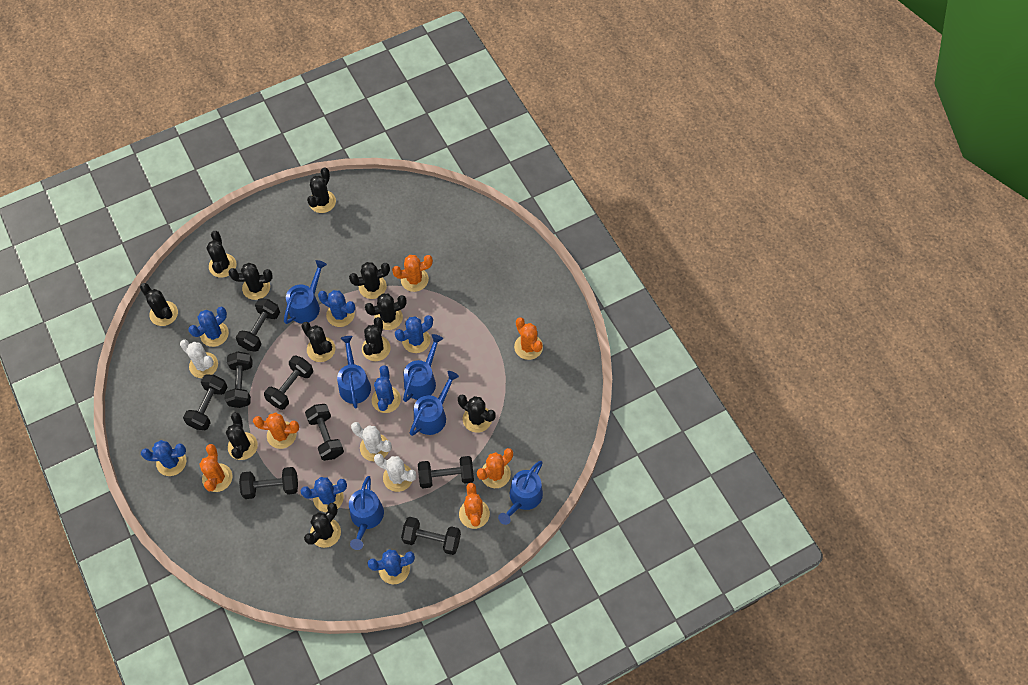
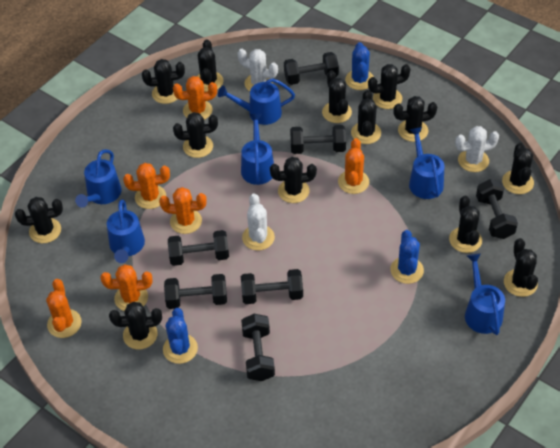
black cactus: [140,283,178,326] [206,231,237,278] [226,412,258,460] [228,263,273,300] [301,322,335,362] [304,503,341,548] [307,167,336,213] [349,262,390,299] [362,317,391,361] [365,293,407,330] [458,395,495,433] = 11 -> [15,197,63,243] [109,302,162,349] [142,59,185,104] [173,112,218,158] [197,39,223,92] [270,157,317,203] [322,70,352,123] [351,90,381,144] [368,64,410,109] [393,96,437,142] [449,196,482,253] [502,143,534,194] [504,238,538,297] = 13
black dumbbell: [183,374,228,430] [224,352,253,408] [236,298,280,352] [239,467,298,499] [264,356,313,410] [305,404,344,461] [401,517,461,555] [418,456,474,488] = 8 -> [164,274,227,309] [168,230,229,266] [241,269,303,304] [241,314,275,381] [284,52,339,85] [290,125,346,154] [476,179,518,239] = 7
blue cactus: [141,440,186,476] [188,307,229,347] [300,477,347,513] [318,290,355,327] [368,549,415,585] [372,365,401,413] [395,315,433,353] = 7 -> [163,308,198,364] [345,42,374,90] [390,230,424,284] = 3

